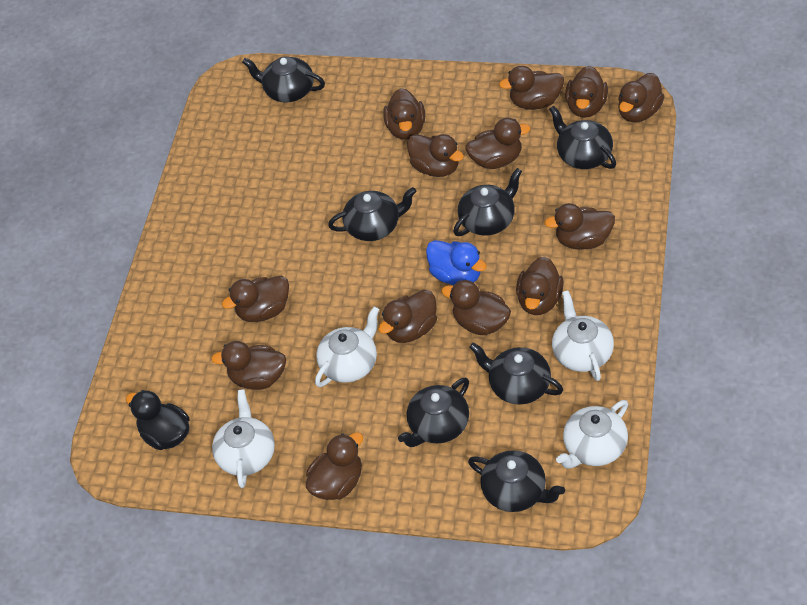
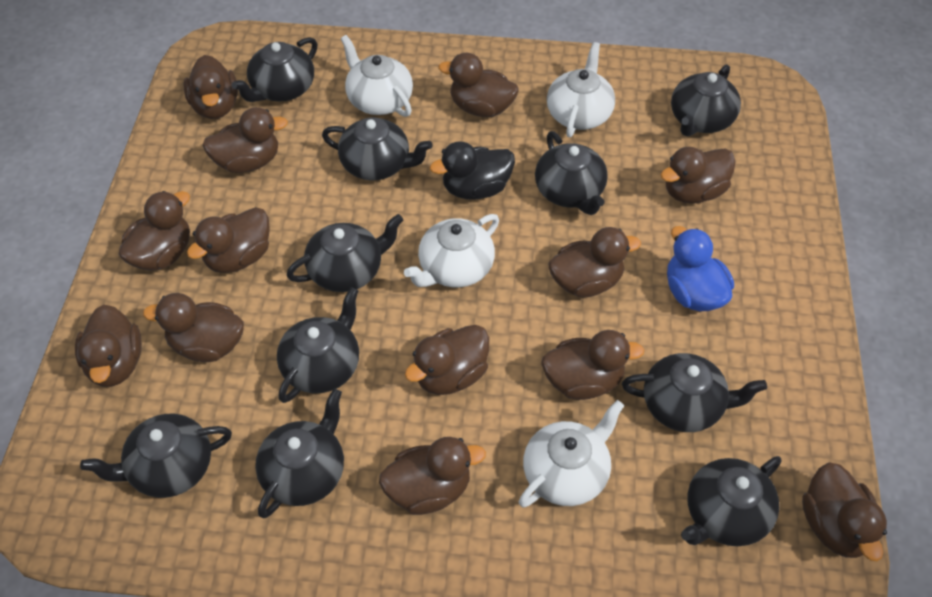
black teapot: [242,56,325,103] [328,187,417,241] [398,378,469,447] [453,168,522,236] [468,450,565,512] [469,343,563,405] [549,106,616,169] = 7 -> [80,414,232,498] [232,37,317,102] [255,389,344,518] [277,287,359,403] [286,214,403,292] [322,117,432,180] [535,131,608,215] [622,353,767,432] [671,65,741,136] [681,456,782,546] = 10

